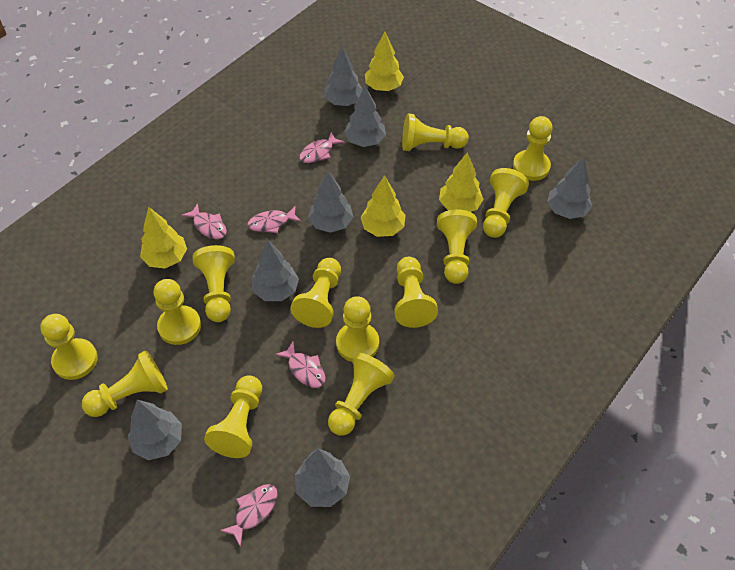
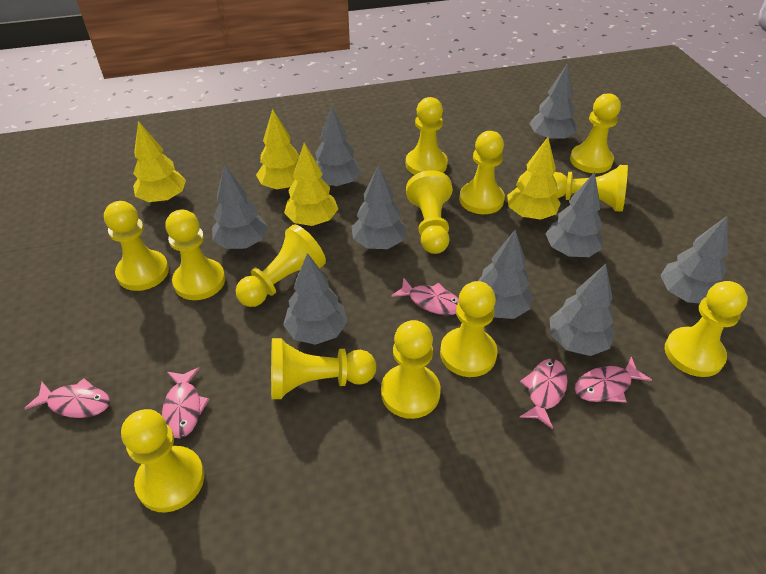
grey tree: [128,400,182,460] [251,241,299,301] [294,449,350,507] [308,171,353,233] [324,46,363,106] [344,86,386,147] [547,157,592,219] = 7 -> [212,165,268,249] [283,253,348,345] [315,106,361,187] [351,164,407,249] [478,230,532,319] [529,63,576,142] [546,172,603,257] [550,264,615,356] [660,216,728,304] = 9

